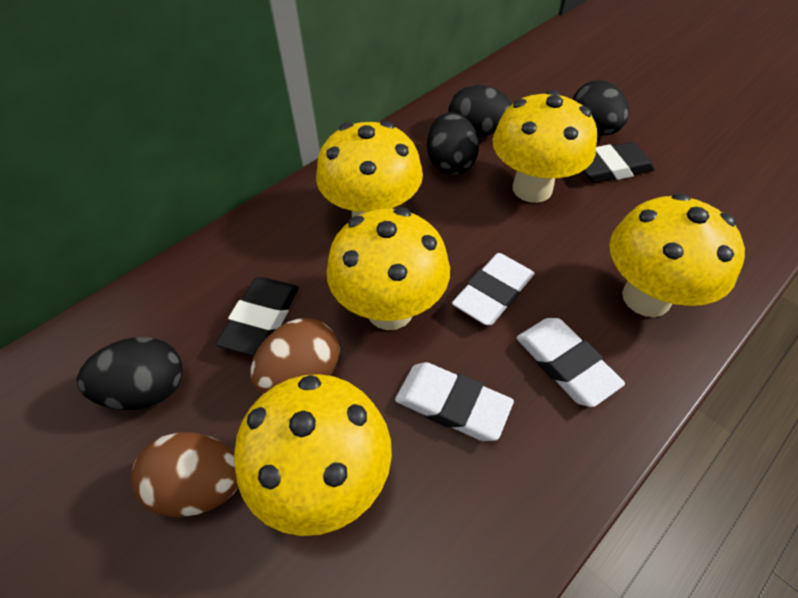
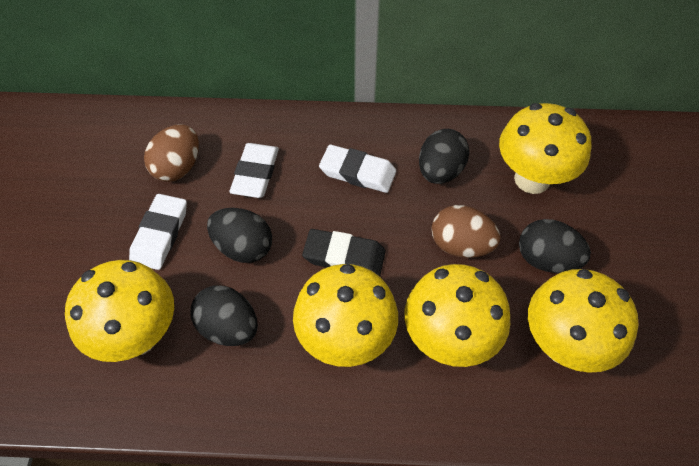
black eraser: [216,277,299,356] [583,142,655,183] = 2 -> [302,229,386,276] = 1

